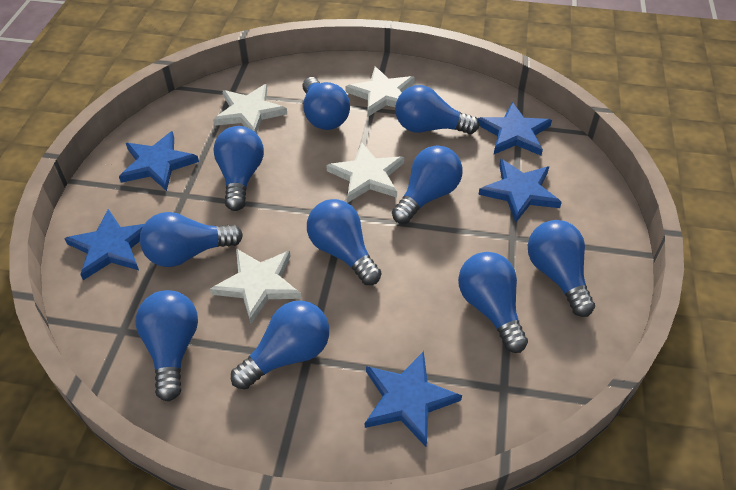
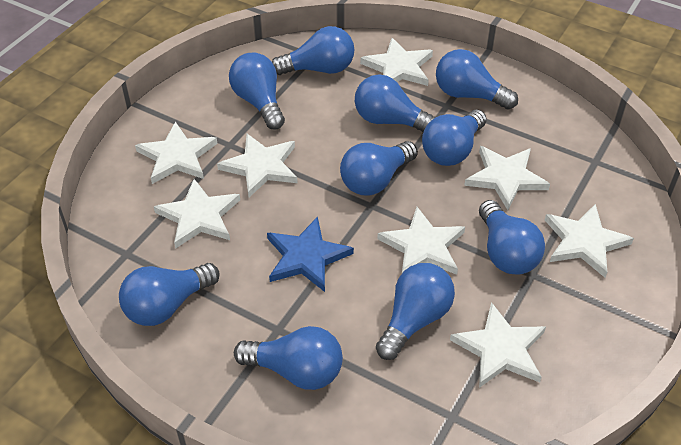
blue star: [64,209,144,280] [119,131,199,191] [365,351,462,447] [477,102,552,156] [478,159,562,222] = 5 -> [267,217,354,292] = 1
white star: [210,248,301,324] [213,84,287,133] [326,142,404,203] [345,66,415,117] = 4 -> [135,121,217,184] [154,179,240,249] [217,134,298,197] [360,38,433,86] [377,207,465,275] [450,302,546,388] [464,146,550,210] [545,204,634,277] = 8

